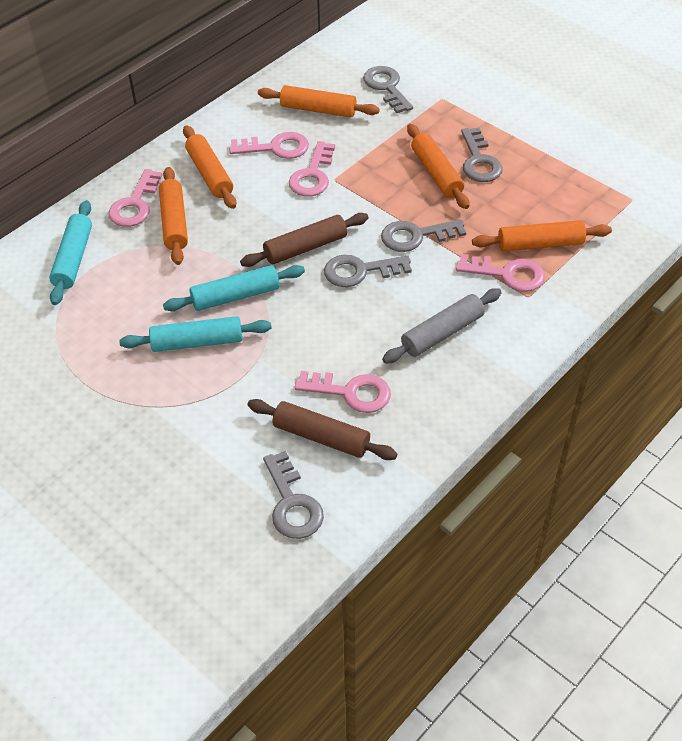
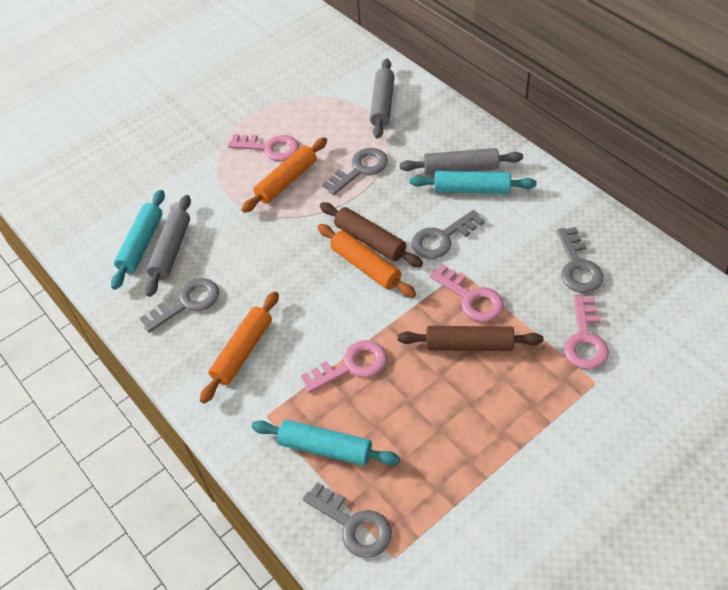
grey rolling pin: [382,288,502,363] = 1 -> [145,195,191,297] [370,59,395,139] [400,148,523,175] = 3
orange rolling pin: [159,167,188,265] [183,125,236,209] [258,85,380,118] [407,124,469,209] [472,220,612,252] = 5 -> [200,291,279,404] [241,137,327,213] [318,224,416,298] = 3
pink key: [109,169,162,227] [229,132,309,159] [289,141,335,197] [295,371,391,413] [456,255,545,292] = 5 -> [228,134,299,161] [301,340,387,393] [429,264,504,322] [564,295,609,370] = 4

